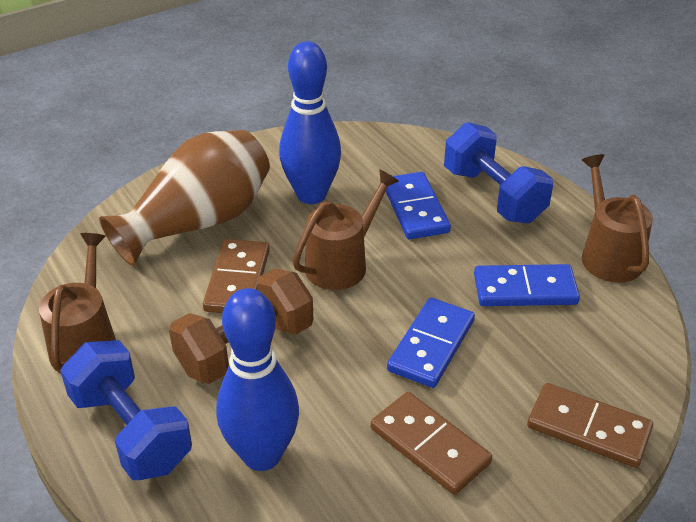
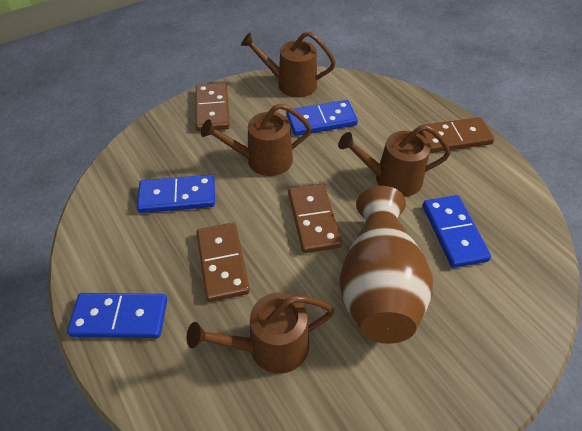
blue bowling pin: [216,288,299,471] [279,41,341,204] = 2 -> none = 0
blue domino: [386,172,451,239] [387,298,475,388] [474,264,580,306] = 3 -> [67,293,167,338] [137,175,215,213] [286,100,358,136] [423,195,491,268] = 4
blue dumbbell: [60,340,192,480] [444,122,553,224] = 2 -> none = 0
brown domino: [203,239,270,313] [371,392,492,495] [527,383,653,468] = 3 -> [196,83,230,132] [196,223,250,302] [288,184,342,253] [419,117,495,153] = 4
brown dumbbell: [169,268,313,384] = 1 -> none = 0
brown watering can: [39,233,116,374] [292,169,399,290] [582,154,653,283] = 3 -> [187,292,334,374] [201,103,312,176] [241,32,336,97] [338,125,451,197] = 4

